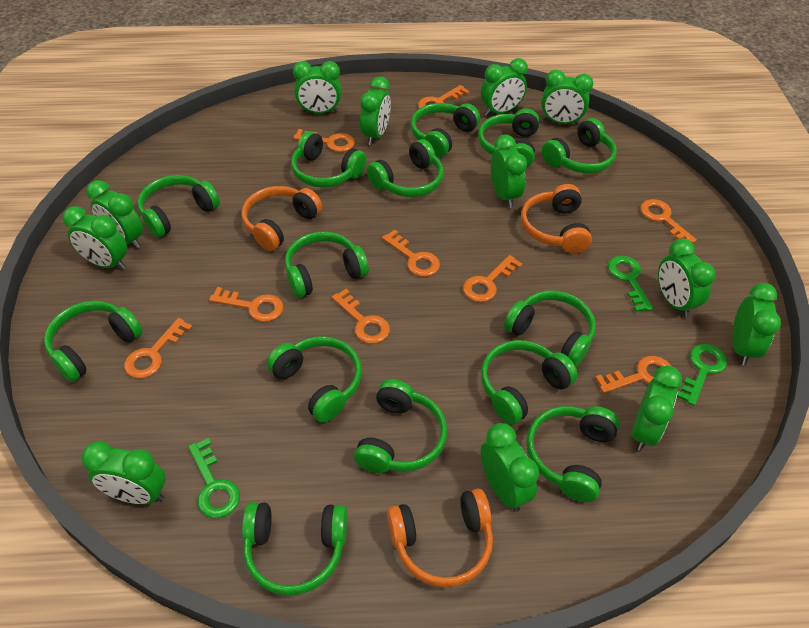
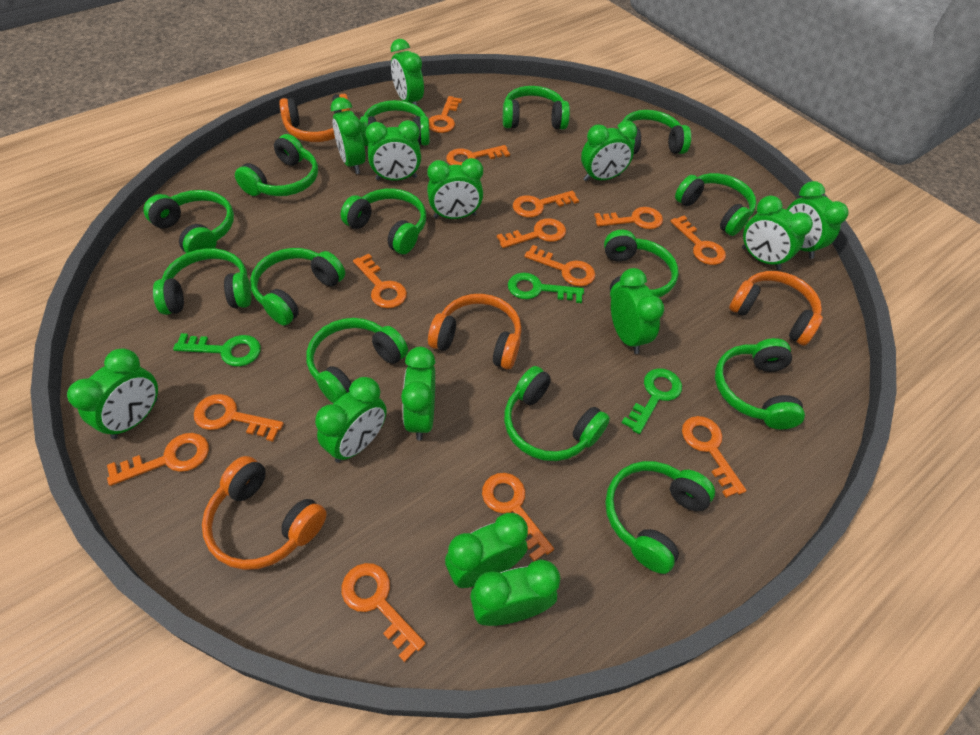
green clock: [63,206,127,270] [81,441,166,504] [86,180,143,249] [293,61,341,113] [360,76,391,145] [481,58,528,116] [481,423,539,512] [491,135,527,208] [541,70,593,125] [632,366,682,451] [658,239,716,318] [732,283,781,365] = 12 -> [67,348,158,439] [315,377,387,463] [331,97,366,174] [365,120,421,181] [391,39,424,105] [401,347,436,441] [427,158,483,219] [445,513,528,588] [470,559,560,626] [581,121,637,181] [611,268,664,354] [742,195,813,270] [786,181,848,259] = 13
orange headphones: [241,186,322,251] [387,488,493,587] [521,184,592,254] = 3 -> [202,456,327,570] [279,94,350,142] [428,294,522,369] [729,271,823,346] = 4
orange key: [124,318,192,379] [209,287,284,322] [293,129,355,152] [332,289,390,344] [382,230,440,277] [418,85,469,114] [463,255,523,302] [595,356,671,393] [640,199,697,243] = 9 -> [107,433,209,486] [194,394,284,442] [341,563,426,662] [353,253,407,308] [429,96,462,133] [446,145,510,165] [482,473,554,561] [497,218,566,248] [513,191,579,218] [524,245,595,286] [594,207,663,229] [670,216,726,265] [682,416,746,498] = 13

